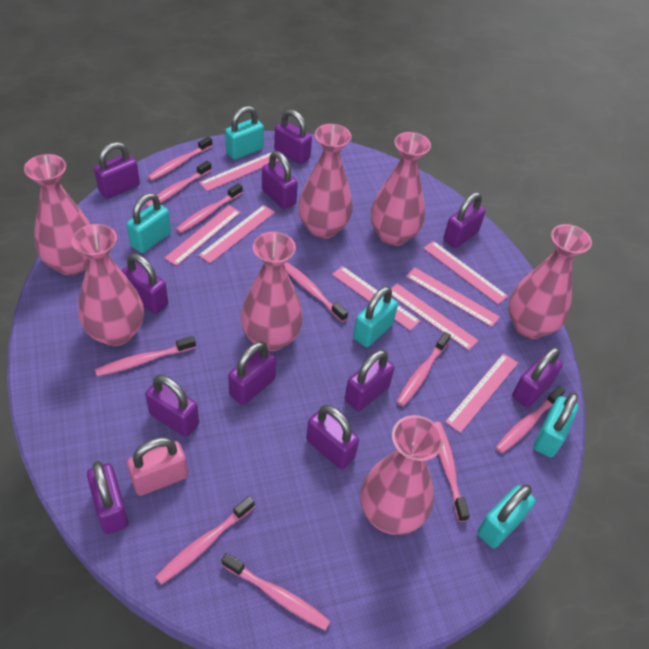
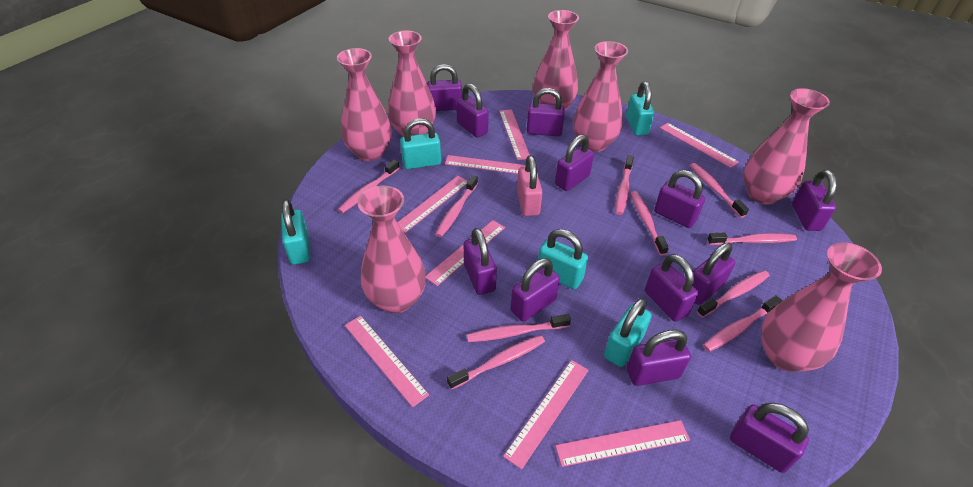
purple padlock: [87,461,129,534] [94,142,140,199] [121,253,168,314] [145,375,199,437] [228,342,276,405] [262,151,298,209] [274,109,312,164] [306,405,359,469] [345,350,394,411] [443,192,486,248] [512,347,563,408] = 11 -> [427,64,462,111] [456,83,489,137] [464,228,497,295] [511,258,560,322] [527,88,565,136] [555,134,594,191] [627,330,691,386] [645,254,699,322] [654,170,705,228] [693,243,735,305] [730,403,809,473] [792,170,837,231] = 12

